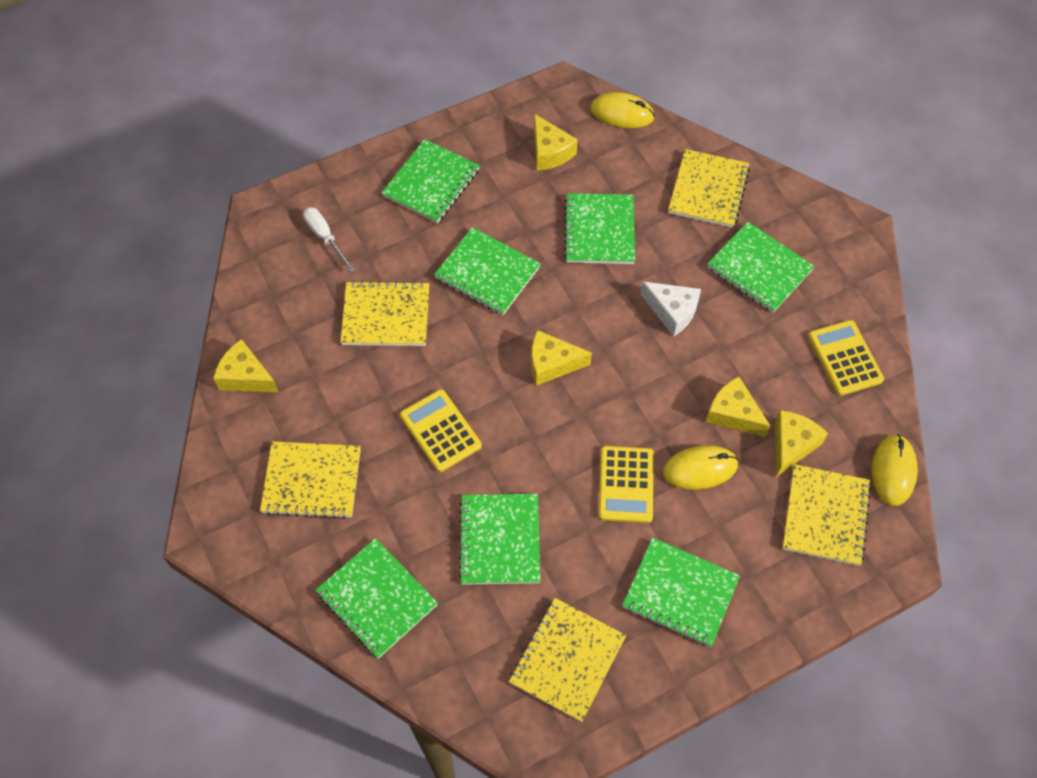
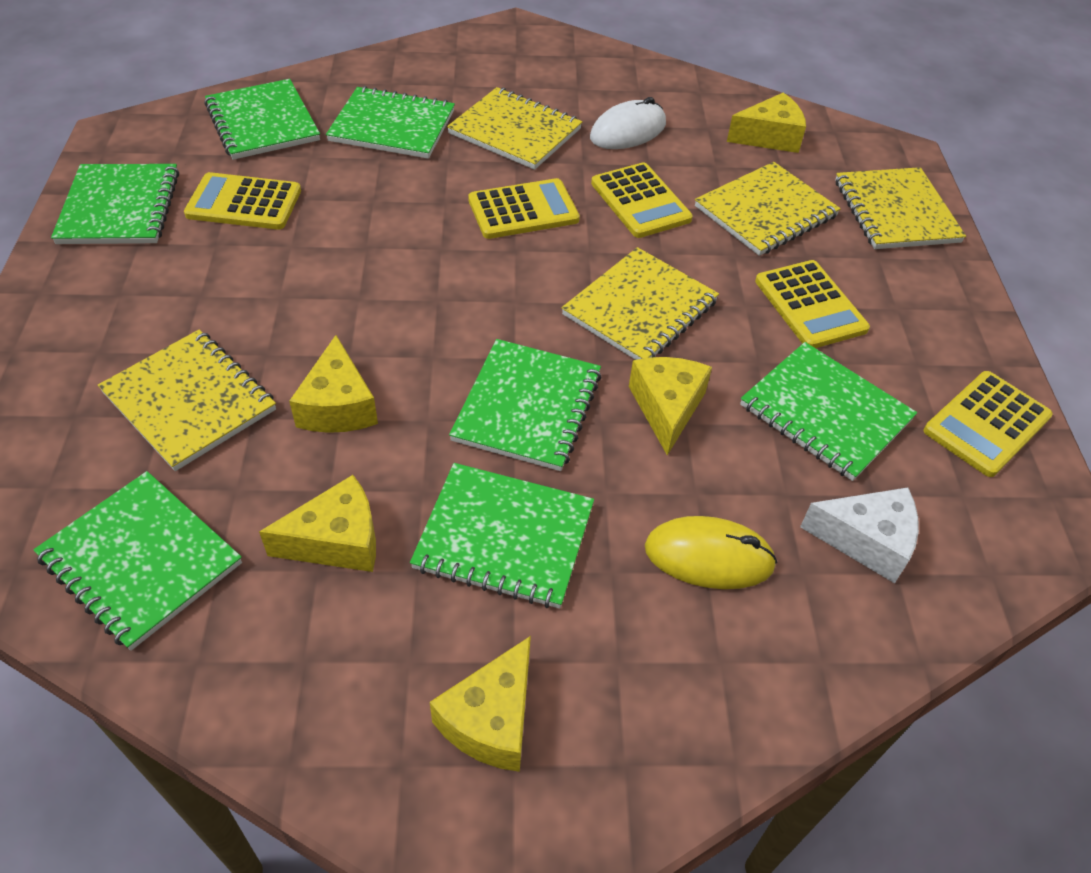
white mouse: none = 0 -> [590,97,666,149] = 1
white screwdriver: [303,207,355,272] = 1 -> none = 0
yellow calculator: [400,389,482,472] [599,446,654,523] [808,320,884,396] = 3 -> [184,172,301,229] [468,178,580,239] [591,162,693,238] [755,260,870,348] [924,371,1053,477] = 5
yellow mouse: [590,92,655,128] [663,445,738,490] [872,434,918,506] = 3 -> [645,516,777,589] = 1

